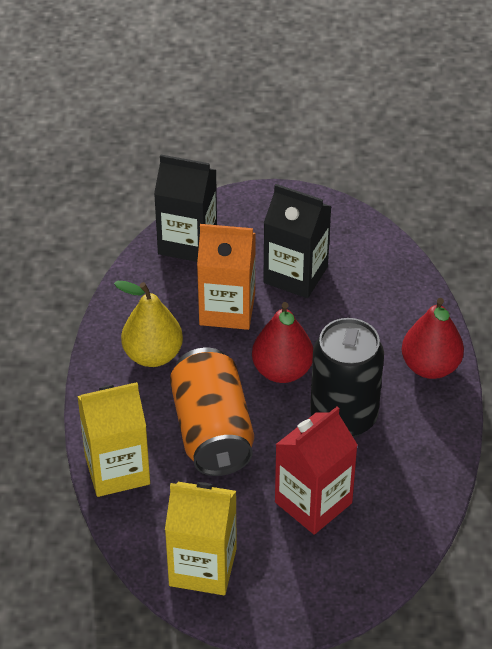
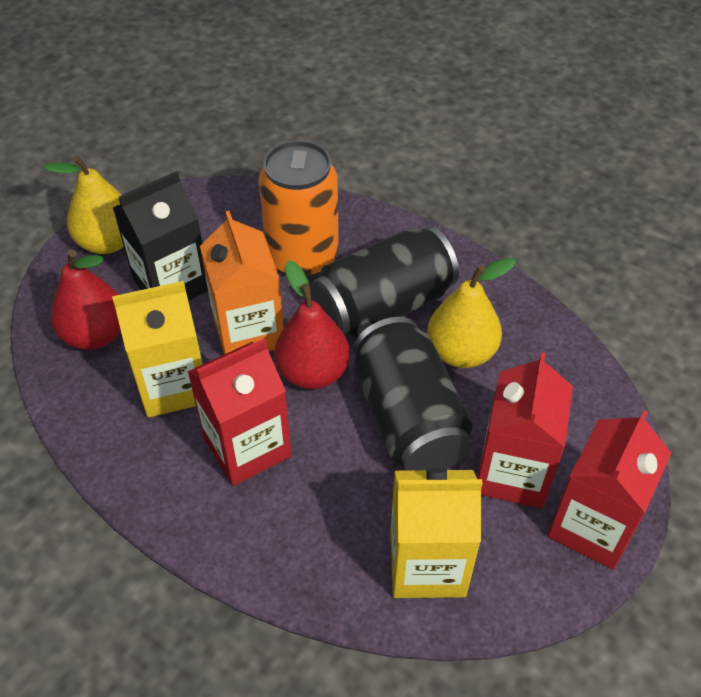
black can: [310,318,384,437] = 1 -> [312,226,459,338] [354,317,473,471] = 2
black carton: [154,155,217,262] [263,184,332,298] = 2 -> [113,171,208,301] = 1
red carton: [275,407,358,535] = 1 -> [187,338,292,486] [478,352,573,508] [548,410,671,570] = 3
yellow pear: [114,281,183,367] = 1 -> [44,155,124,254] [427,258,516,368] = 2

